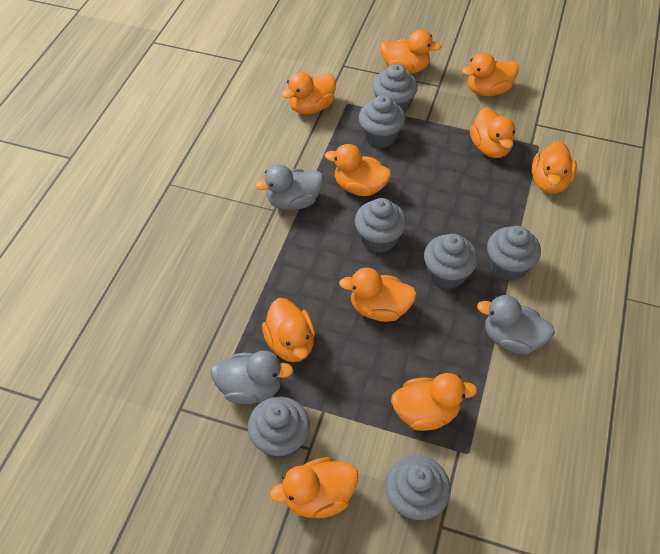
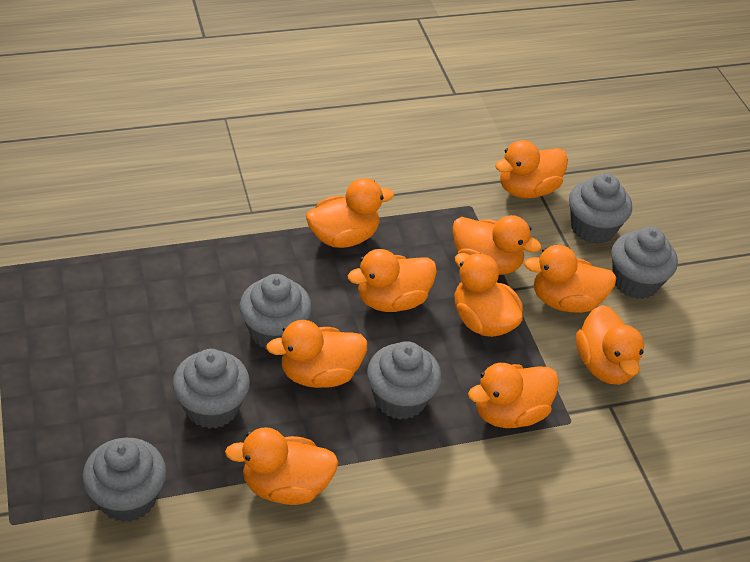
grey cupcake: [248,397,310,459] [355,198,407,253] [359,95,405,148] [373,64,418,113] [385,455,451,521] [424,234,478,289] [487,226,541,281] = 7 -> [82,438,166,522] [173,349,250,429] [240,274,312,349] [367,341,442,420] [569,173,632,244] [611,227,678,299] = 6
grey duck: [211,351,293,404] [255,165,324,210] [477,295,555,355] = 3 -> none = 0

